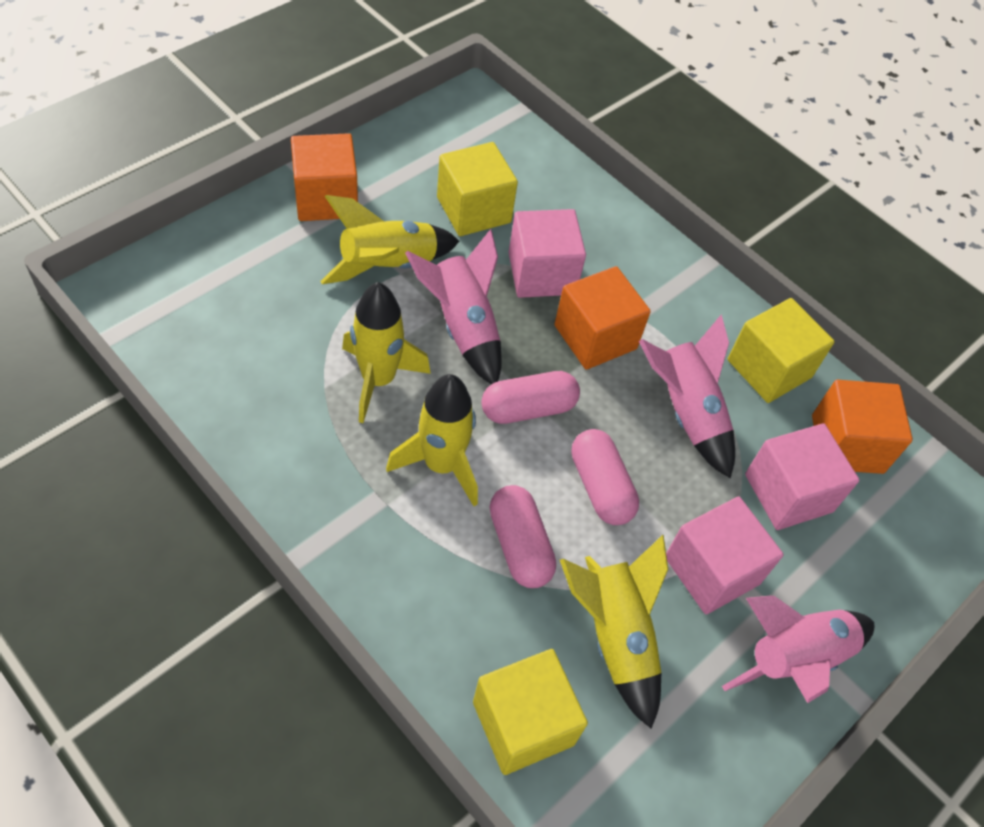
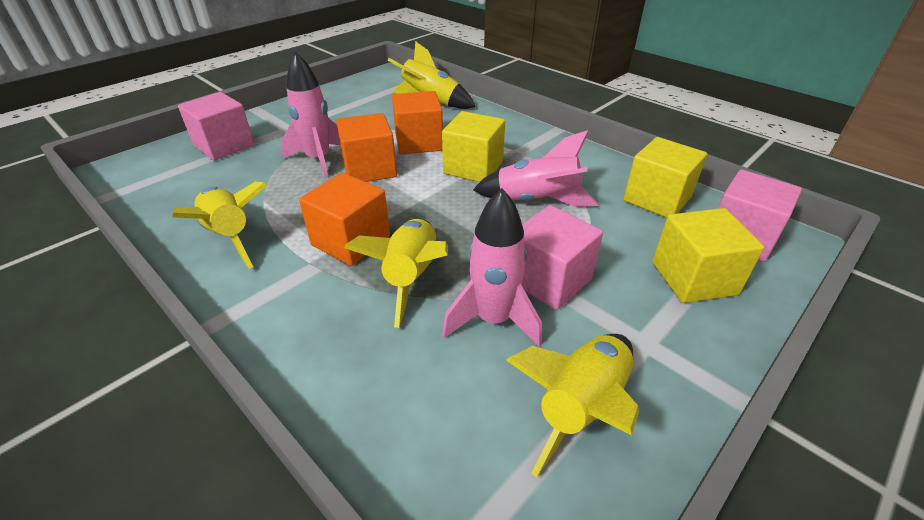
pink capsule: [481,371,580,424] [490,485,556,588] [571,429,639,525] = 3 -> none = 0

